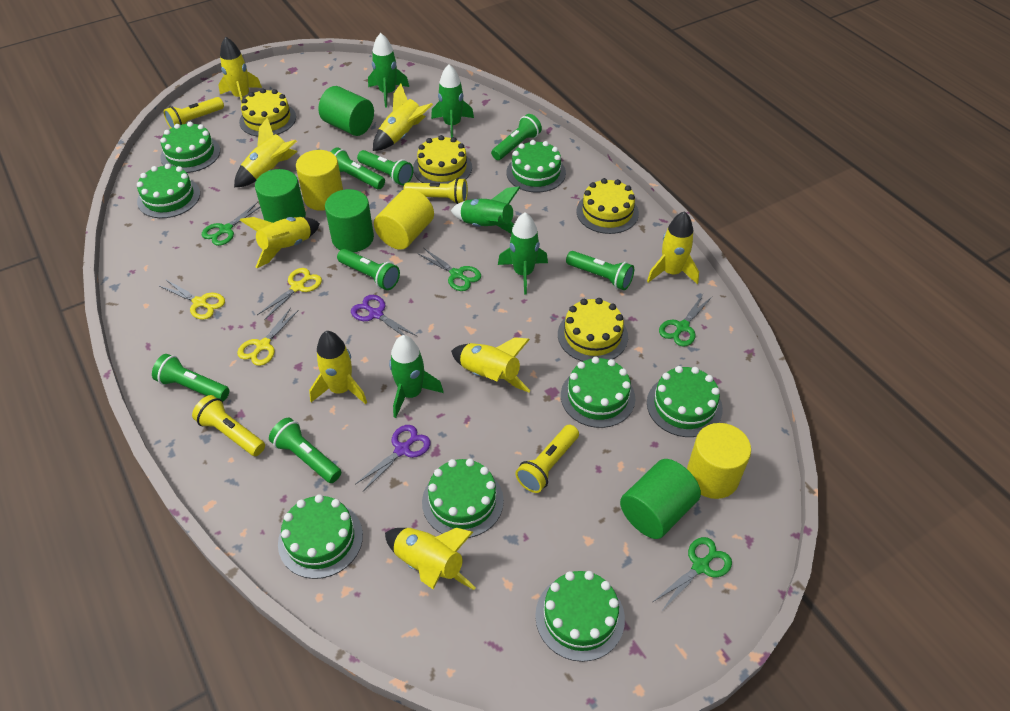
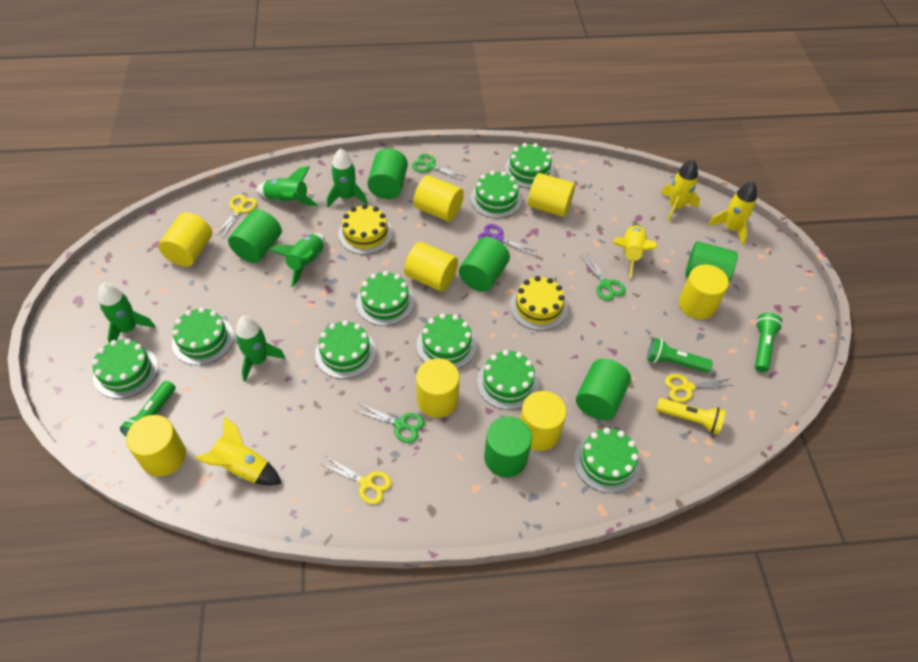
green cake: [137,164,200,218] [160,122,220,173] [278,494,363,579] [422,458,504,538] [506,140,566,193] [535,571,625,662] [561,357,635,428] [647,366,723,437] = 8 -> [92,339,158,399] [172,307,234,365] [315,320,376,379] [356,271,414,326] [417,313,477,369] [470,171,522,218] [477,350,539,410] [504,143,555,189] [574,428,640,493] = 9
green cylinder: [255,169,306,223] [318,86,374,136] [325,189,374,252] [620,459,701,539] = 4 -> [228,209,282,263] [367,148,408,199] [459,237,510,292] [484,416,532,477] [576,359,631,420] [685,241,738,282] = 6
green flashlight: [152,354,229,402] [269,417,341,483] [331,147,385,189] [337,249,400,290] [357,150,413,186] [491,114,542,160] [566,251,634,290] = 7 -> [120,381,175,436] [647,338,713,373] [755,313,783,372] = 3
green scissors: [202,202,260,246] [417,248,481,291] [653,537,732,612] [659,294,712,347] = 4 -> [355,404,425,443] [412,154,466,180] [581,253,626,301] = 3
purple scissors: [351,295,417,336] [356,425,431,491] = 2 -> [478,224,536,256] = 1
yellow cake: [239,88,296,137] [413,135,472,184] [558,298,628,362] [576,178,639,234] = 4 -> [338,204,393,254] [510,276,568,331] = 2
yellow cylinder: [296,150,343,211] [374,188,434,250] [687,423,751,499] = 3 -> [126,415,186,477] [158,212,212,267] [404,242,458,292] [414,175,464,222] [416,359,460,418] [520,391,567,451] [528,173,575,217] [679,264,729,320] = 8
yellow flashlight: [164,97,224,128] [192,395,265,456] [404,178,468,204] [515,425,579,493] = 4 -> [656,398,726,434] = 1
yellow rocket: [218,36,262,103] [234,118,297,187] [240,217,320,268] [309,331,367,404] [373,84,433,151] [385,528,476,590] [451,337,530,393] [647,211,699,284] = 8 -> [195,416,282,486] [613,224,658,278] [661,159,700,222] [708,181,757,245] = 4

